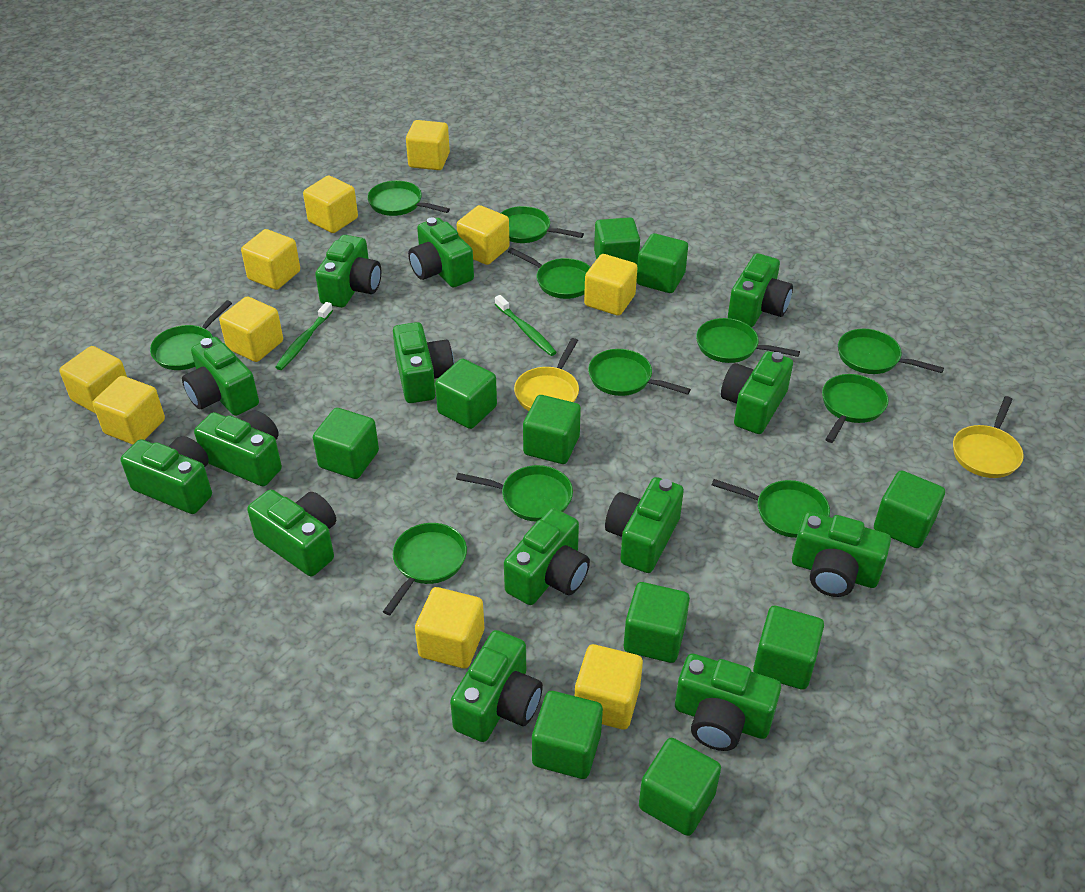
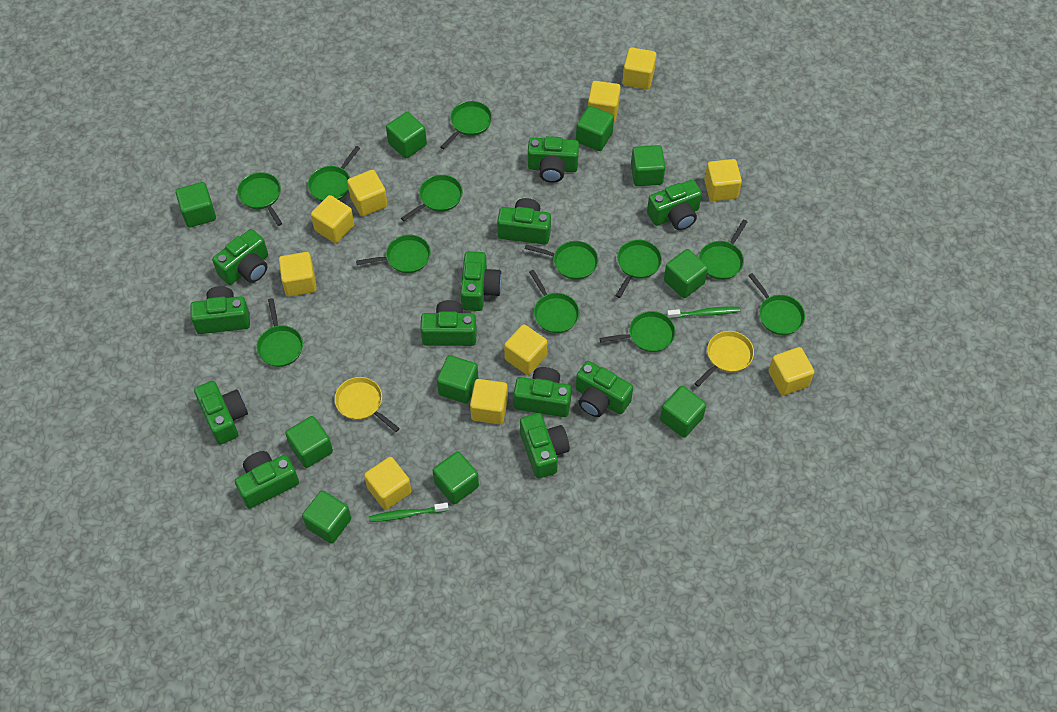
green camera: [121,436,212,514] [182,337,259,416] [194,410,282,486] [247,489,336,576] [315,235,381,308] [393,322,454,403] [408,218,474,287] [450,630,543,742] [504,508,590,605] [605,477,684,573] [675,653,781,751] [721,351,793,434] [728,253,793,327] [792,512,891,597] = 14 -> [190,286,250,334] [194,381,248,445] [212,229,268,285] [235,451,299,509] [420,300,477,346] [460,251,502,311] [497,198,551,245] [513,367,572,417] [520,413,570,478] [528,136,579,183] [576,361,633,417] [647,180,702,230] = 12
green pan: [150,300,232,370] [367,180,450,216] [383,523,467,615] [456,465,573,522] [501,206,584,243] [508,248,590,299] [588,349,691,396] [696,318,800,363] [712,479,830,538] [822,374,888,443] [838,329,944,374] = 11 -> [237,172,282,226] [256,298,303,367] [308,146,360,202] [356,235,431,273] [401,175,463,221] [440,101,492,149] [525,241,598,280] [529,270,580,333] [599,311,676,352] [616,240,662,298] [699,220,747,280] [748,273,805,335] = 12

